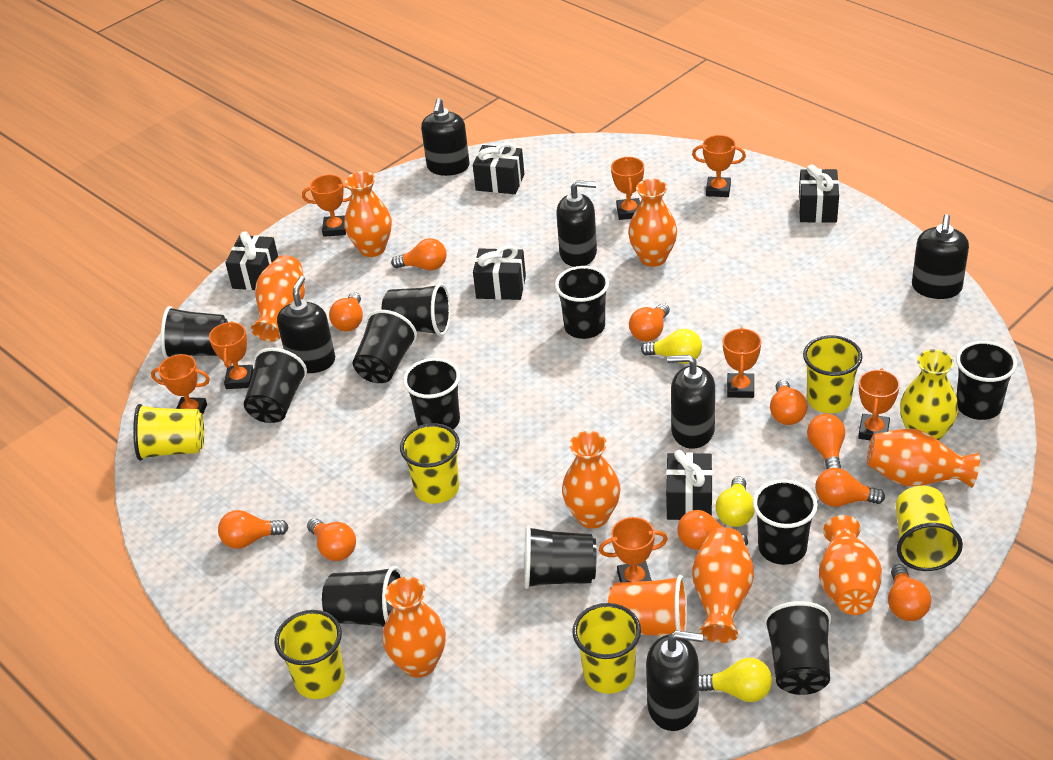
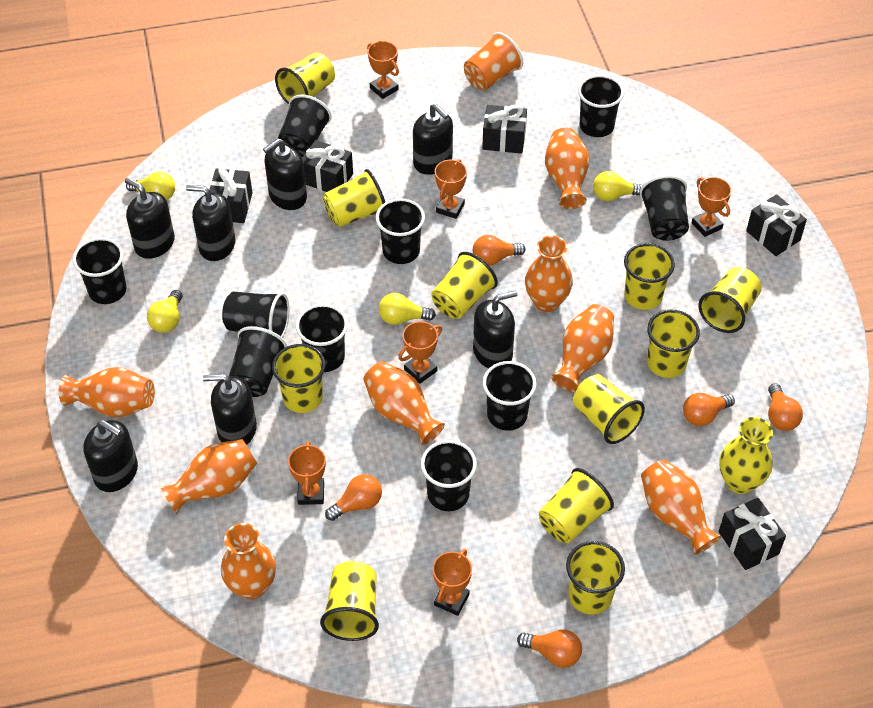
black cup: [161,306,228,359] [244,348,307,423] [322,566,403,627] [353,310,417,383] [381,283,451,336] [403,358,460,429] [524,525,597,589] [555,266,609,339] [753,479,818,565] [764,601,831,695] [956,341,1017,420] = 11 -> [73,238,126,304] [222,291,289,338] [229,326,287,397] [278,95,332,157] [296,304,348,372] [376,198,425,264] [421,440,477,511] [483,361,537,431] [578,75,624,137] [640,175,689,241] = 10
black soap dispenser: [277,276,335,373] [421,98,469,176] [556,180,597,267] [646,630,703,731] [667,355,715,449] [912,214,969,299] = 6 -> [83,420,138,492] [125,178,175,259] [186,185,235,261] [203,374,257,445] [263,138,307,210] [413,104,453,175] [473,290,517,368] = 7
orange light bulb: [218,510,289,549] [307,518,356,561] [329,292,363,332] [391,238,446,271] [629,303,670,342] [677,510,748,550] [770,380,807,425] [807,414,845,469] [815,468,885,507] [888,564,931,621] = 10 -> [325,474,382,521] [473,235,525,266] [517,629,582,668] [683,393,735,426] [768,383,803,431] = 5
orange trophy: [151,354,210,414] [209,321,254,389] [302,175,352,237] [599,517,668,582] [611,157,644,220] [692,135,746,197] [723,327,761,398] [858,368,900,440] = 8 -> [288,441,326,505] [367,41,399,99] [398,321,442,384] [433,549,472,616] [435,159,467,219] [692,177,732,237] = 6
yellow cup: [133,404,204,461] [274,610,345,699] [400,423,460,504] [572,603,641,694] [803,335,863,413] [895,486,963,571] = 6 -> [272,344,325,413] [275,52,335,104] [320,561,379,641] [323,169,385,227] [431,252,498,319] [539,468,614,543] [566,541,625,614] [573,374,645,444] [624,243,675,310] [647,310,700,378] [698,267,762,333] = 11
yellow light bulb: [641,329,702,364] [699,658,772,702] [715,476,755,527] = 3 -> [126,171,175,200] [147,290,183,333] [379,293,436,325] [593,171,642,201] = 4

